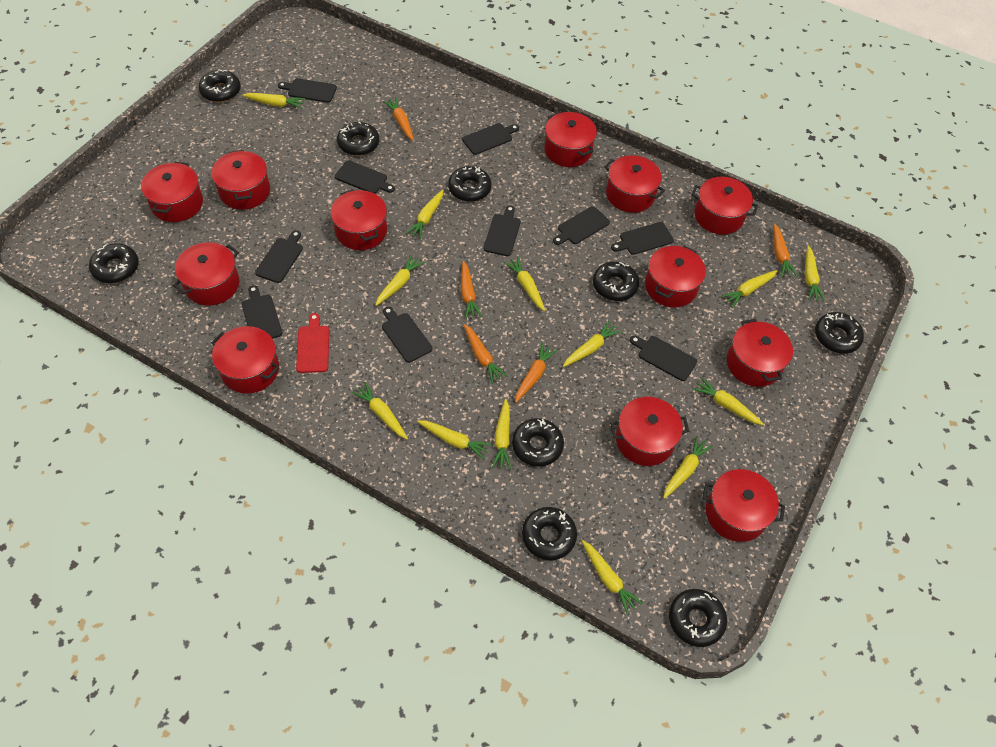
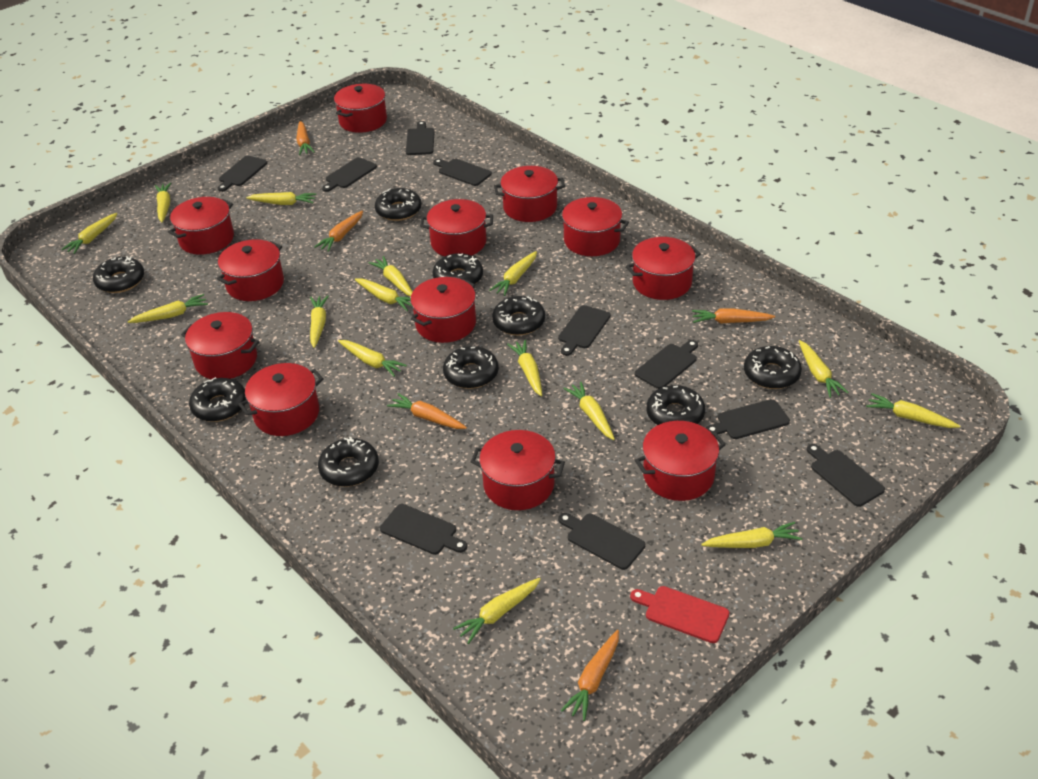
yellow carrot: [242,93,305,109] [352,382,408,439] [375,255,424,306] [406,190,443,239] [417,420,492,460] [492,399,511,469] [504,257,545,311] [563,321,621,367] [582,540,643,615] [663,436,713,499] [693,377,763,425] [721,270,777,308] [805,246,825,301] = 13 -> [61,213,118,254] [128,294,208,323] [155,183,171,222] [246,192,316,205] [310,296,329,348] [338,340,407,377] [355,279,412,311] [368,256,413,296] [453,578,541,644] [489,251,537,296] [507,340,542,396] [563,381,615,440] [701,522,802,548] [799,340,849,398] [866,393,960,428] = 15

